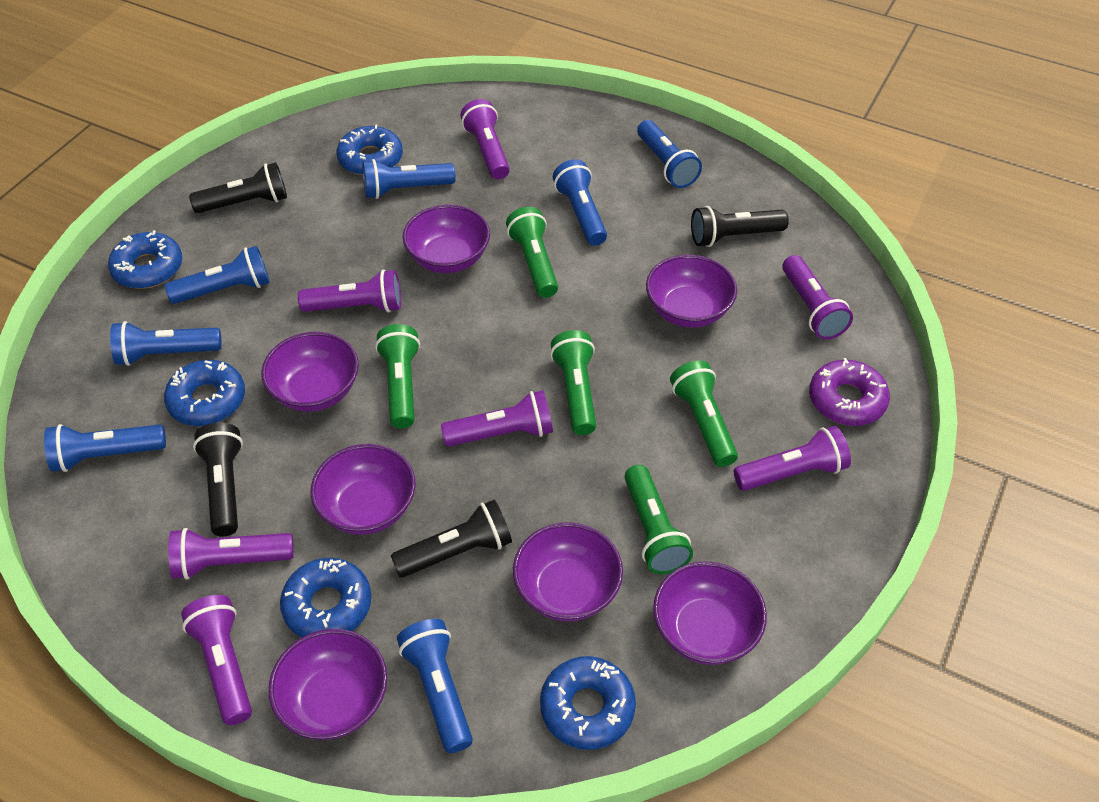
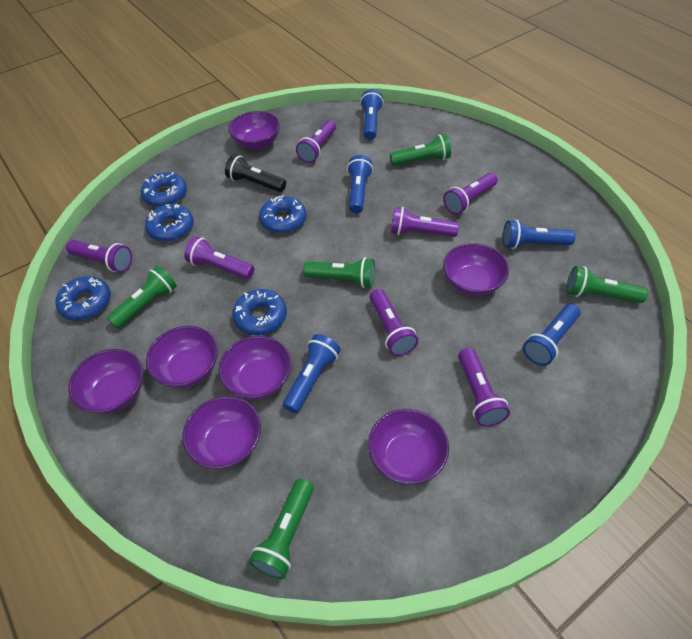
black flashlight: [189,162,287,213] [193,423,243,536] [391,500,512,578] [691,206,789,247] = 4 -> [225,154,286,192] = 1
blue flashlight: [44,424,166,472] [110,321,222,366] [165,246,270,304] [362,159,456,199] [397,619,473,753] [553,159,607,246] [637,120,702,188] = 7 -> [283,334,341,413] [347,155,373,214] [360,89,384,140] [503,220,576,249] [523,304,580,366] = 5
purple donut: [809,358,890,426] = 1 -> none = 0

